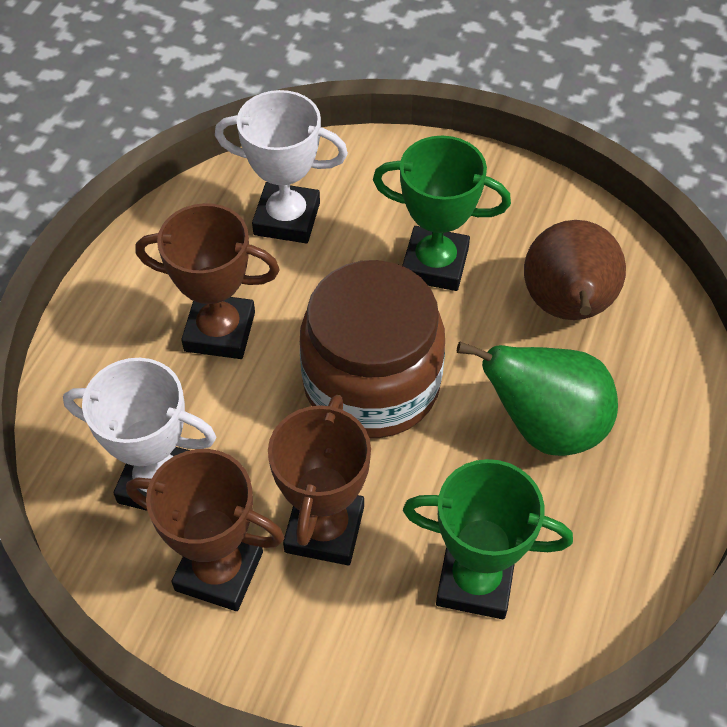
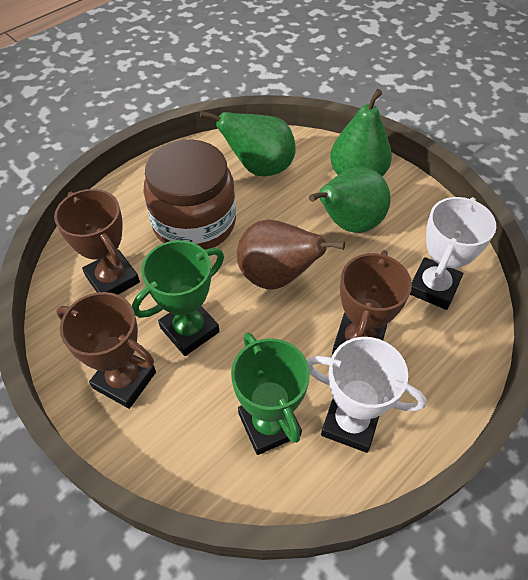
green pear: [457,342,618,456] = 1 -> [200,111,296,176] [309,167,391,233] [330,89,392,176] = 3

